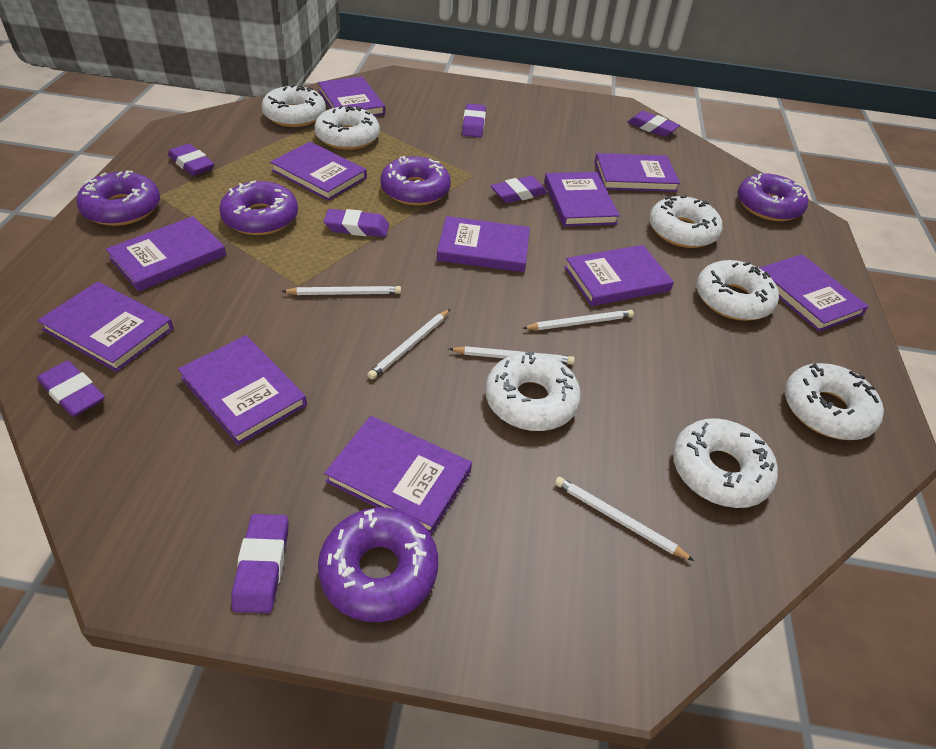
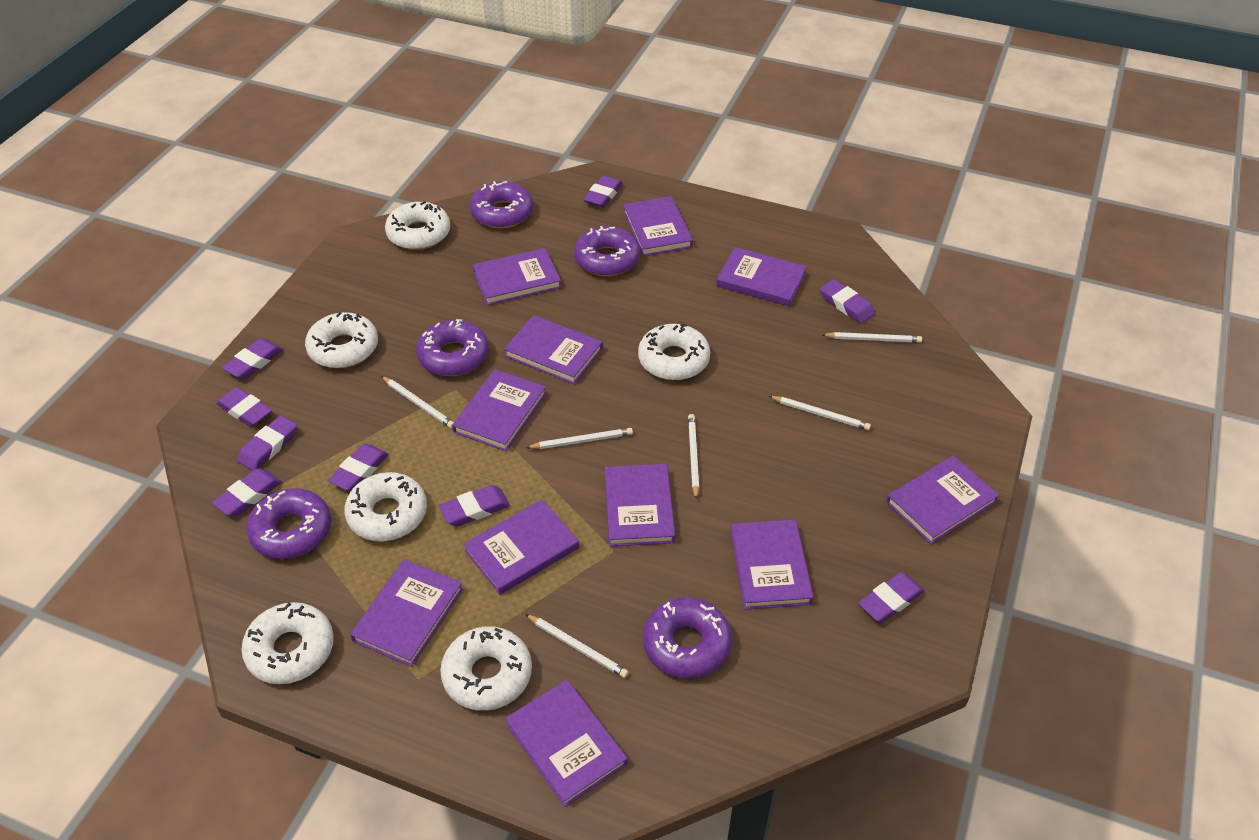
purple eraser: [37,361,105,417] [168,144,214,176] [232,514,288,613] [324,209,389,237] [462,104,486,138] [491,176,548,203] [627,111,680,137] = 7 -> [212,468,282,516] [216,387,272,427] [222,338,283,379] [237,415,297,471] [328,444,389,491] [439,485,510,526] [583,175,623,208] [820,279,875,324] [858,572,924,623] = 9
white donut: [262,84,326,127] [314,105,380,150] [485,352,581,431] [649,195,723,248] [673,418,778,508] [696,260,779,321] [785,363,884,440] = 7 -> [241,602,334,684] [305,312,378,368] [344,472,427,541] [385,201,451,250] [440,626,532,711] [638,324,710,380] = 6
white pencil: [281,286,401,295] [367,309,450,379] [449,346,575,364] [522,310,634,330] [555,477,694,561] = 5 -> [381,376,454,428] [525,614,628,678] [526,428,633,449] [688,414,699,500] [769,396,871,430] [822,332,922,343] = 6

